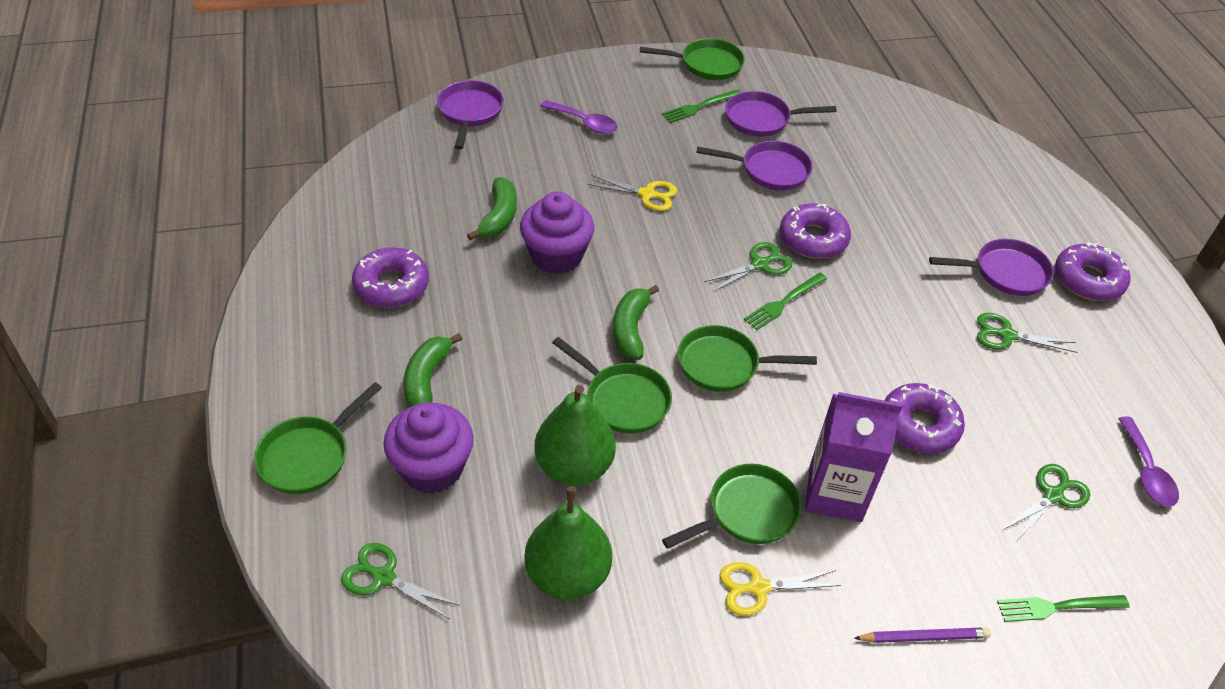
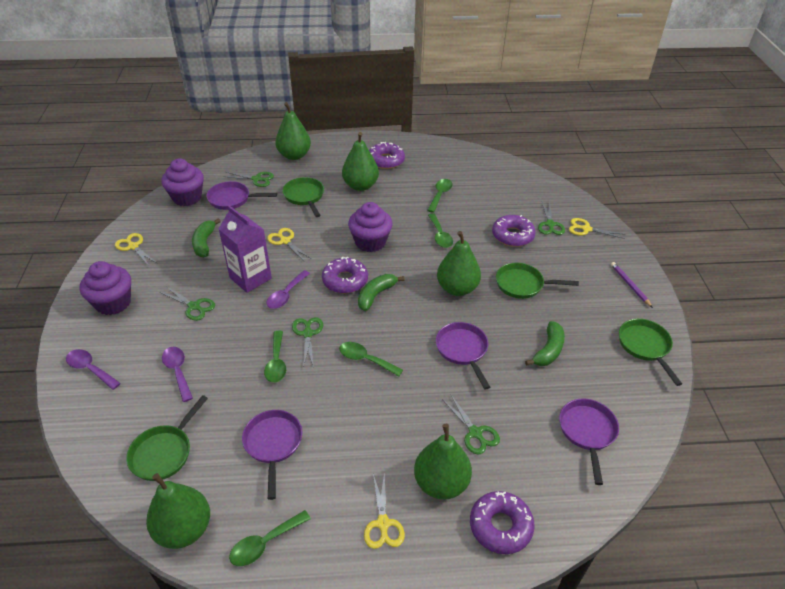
green fork: [662,89,741,123] [744,273,827,330] [997,595,1130,622] = 3 -> none = 0
green pan: [254,382,382,494] [552,337,672,434] [640,38,745,80] [662,464,802,549] [678,325,817,392] = 5 -> [126,395,208,481] [283,177,324,217] [496,263,579,299] [619,319,682,386] = 4
green pear: [524,486,612,600] [535,385,616,486] = 2 -> [146,473,210,549] [275,102,311,160] [342,132,379,191] [414,424,472,499] [437,231,481,296] = 5
green scissors: [341,543,460,619] [704,242,792,292] [977,313,1077,353] [1003,464,1090,540] = 4 -> [160,286,215,321] [222,172,274,187] [292,317,323,368] [442,395,500,454] [538,202,565,235] = 5
green spoon: none = 0 -> [229,510,311,566] [264,331,286,383] [339,342,403,376] [427,179,453,213] [428,213,453,248] = 5
purple cupcake: [383,402,474,494] [520,191,594,274] = 2 -> [79,261,131,315] [161,159,204,206] [348,202,393,252] = 3
purple spoon: [540,100,618,134] [1118,417,1179,507] = 2 -> [66,349,121,390] [162,347,193,402] [267,271,310,309] = 3
yellow scissors: [587,175,677,211] [720,562,841,616] = 2 -> [115,233,157,266] [267,228,310,261] [364,471,405,549] [569,218,625,239] = 4

